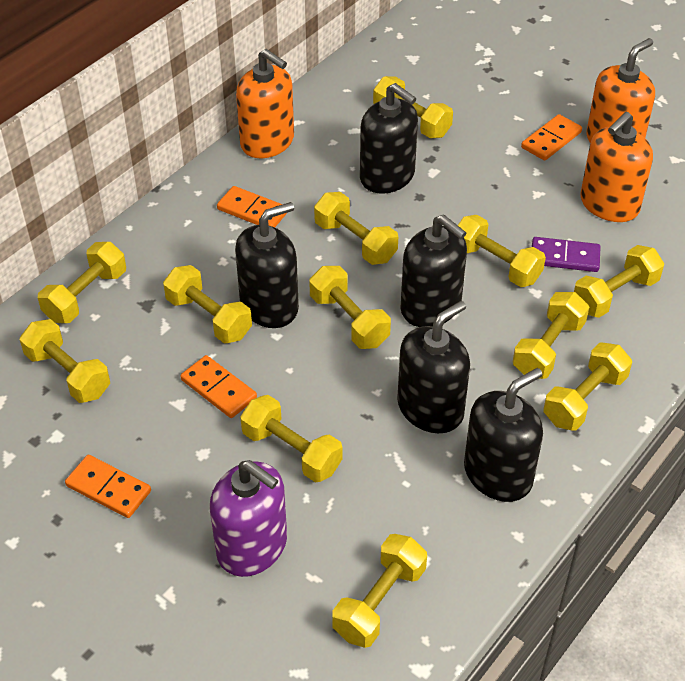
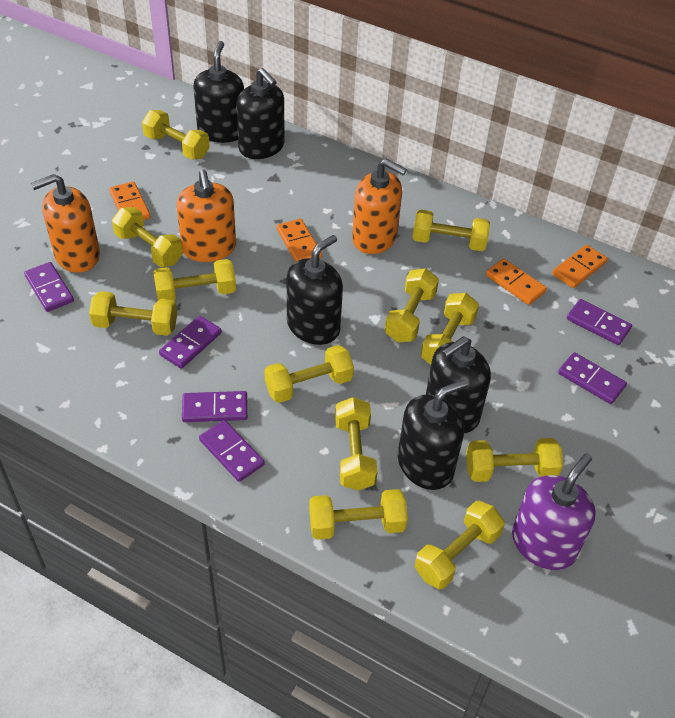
purple domino: [532,237,600,272] = 1 -> [24,262,74,312] [159,316,222,369] [182,391,248,422] [199,420,265,482] [558,352,627,404] [567,299,632,345] = 6

